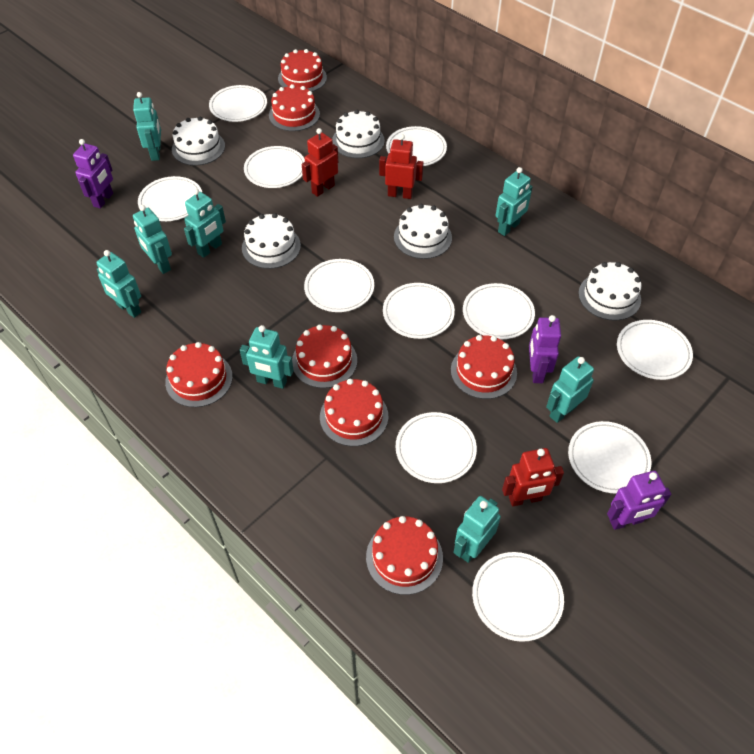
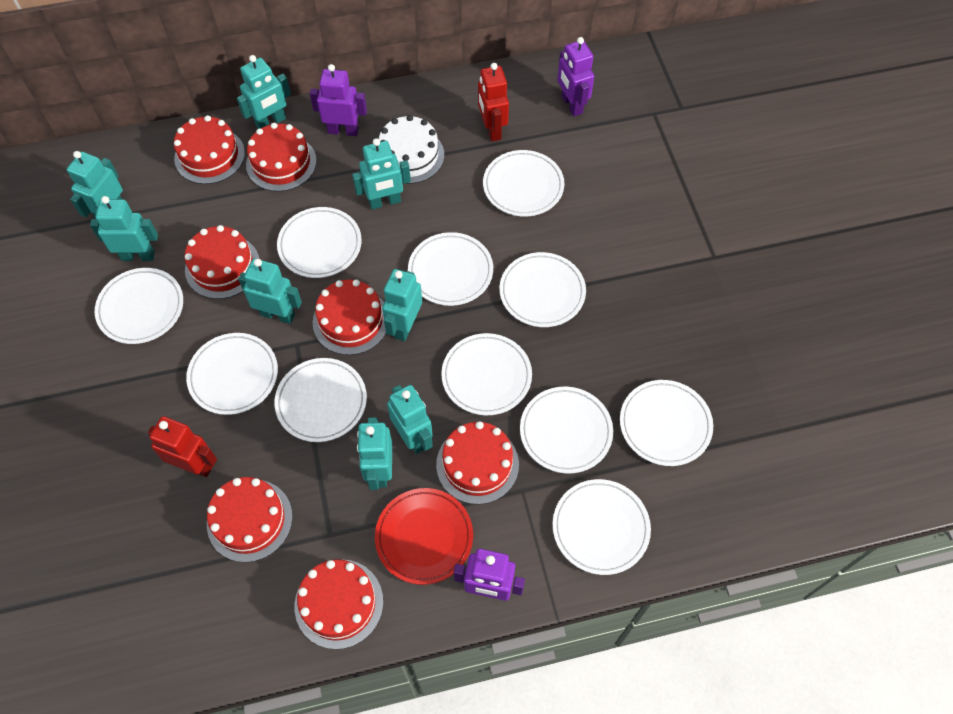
red plate: none = 0 -> [375,488,473,585] = 1
red robot: [302,128,338,197] [379,134,424,199] [502,448,564,507] = 3 -> [148,416,217,477] [478,63,509,141] = 2
white cake: [172,117,225,166] [242,213,301,269] [332,110,385,158] [394,204,452,259] [578,262,641,321] = 5 -> [379,115,444,184] = 1

